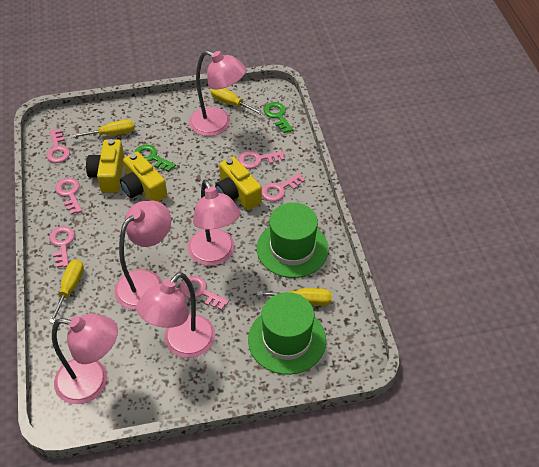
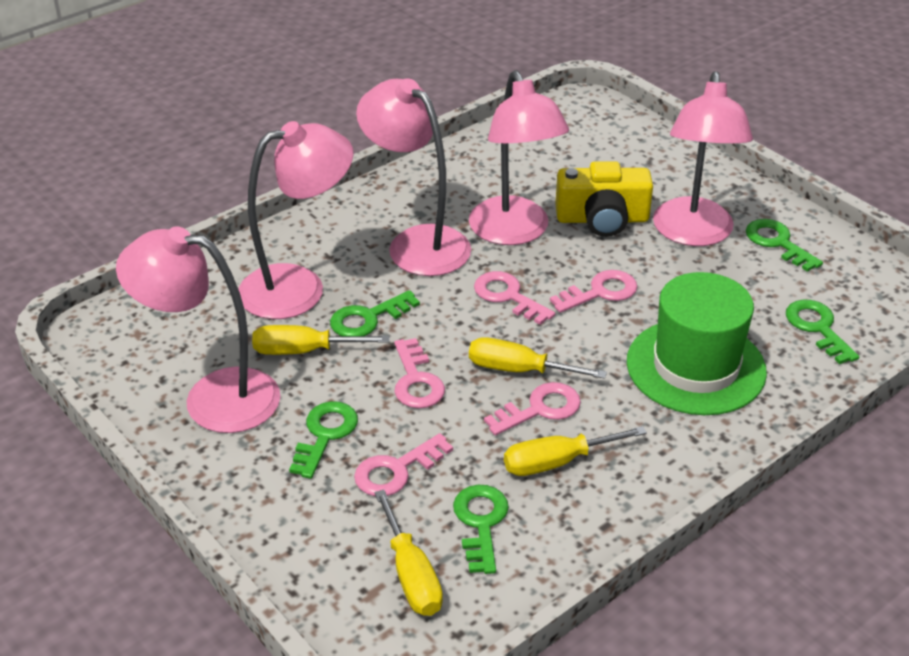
green hat: [248,292,326,375] [257,203,329,278] = 2 -> [627,272,767,415] = 1
green key: [134,145,176,172] [264,102,293,133] = 2 -> [289,401,358,479] [330,290,420,336] [453,485,509,574] [746,219,823,272] [786,299,859,364] = 5
pink key: [46,129,70,163] [49,226,75,268] [55,178,82,215] [180,276,229,310] [238,151,285,169] [262,173,305,201] = 6 -> [354,433,453,497] [394,338,445,408] [474,271,555,325] [484,382,581,436] [550,270,637,313] = 5
yellow camera: [86,139,125,193] [120,152,167,202] [215,157,262,210] = 3 -> [555,161,653,237] = 1

